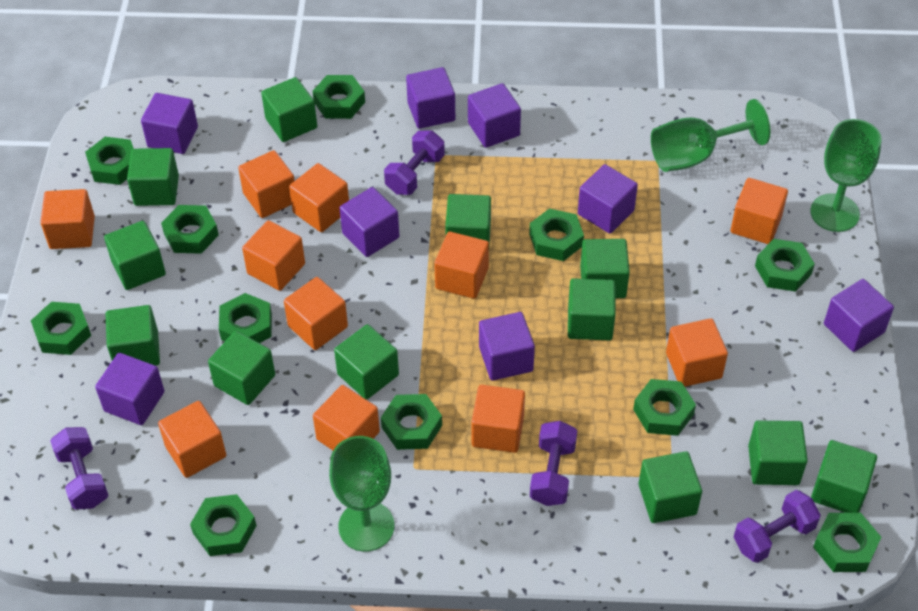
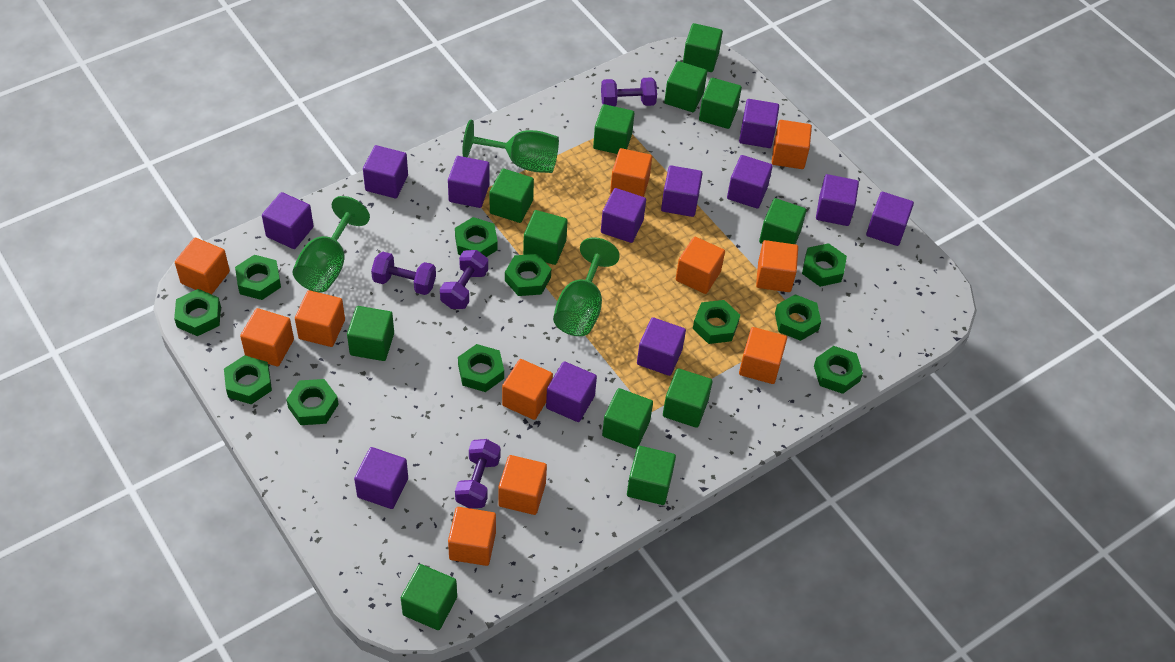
purple cube: [95,353,164,425] [141,93,198,154] [339,187,399,257] [406,67,455,129] [468,83,521,148] [479,312,535,381] [578,164,638,234] [824,279,894,352] = 8 -> [262,192,314,249] [354,447,408,509] [363,145,408,198] [448,156,490,208] [546,361,597,422] [601,188,646,243] [637,317,686,376] [661,165,703,217] [727,155,773,209] [739,99,779,148] [816,174,859,226] [866,192,914,246] = 12

